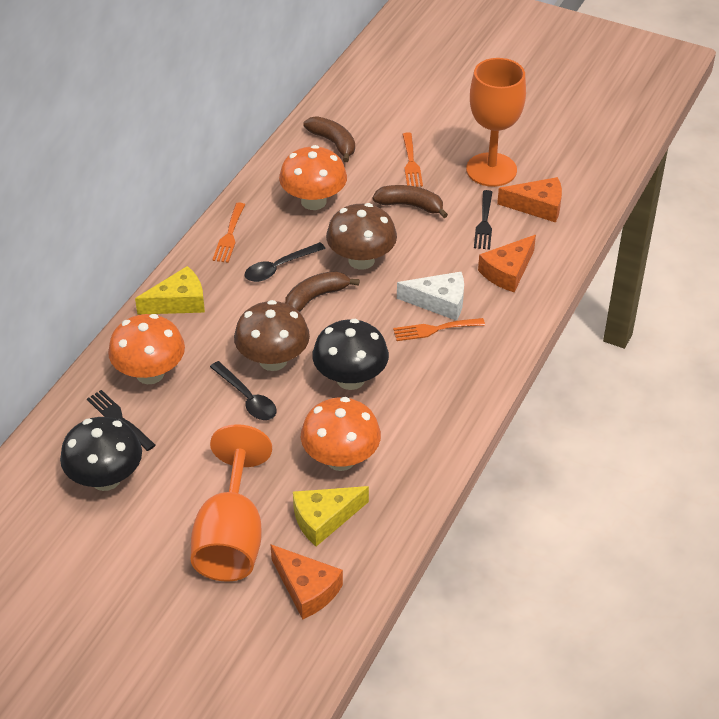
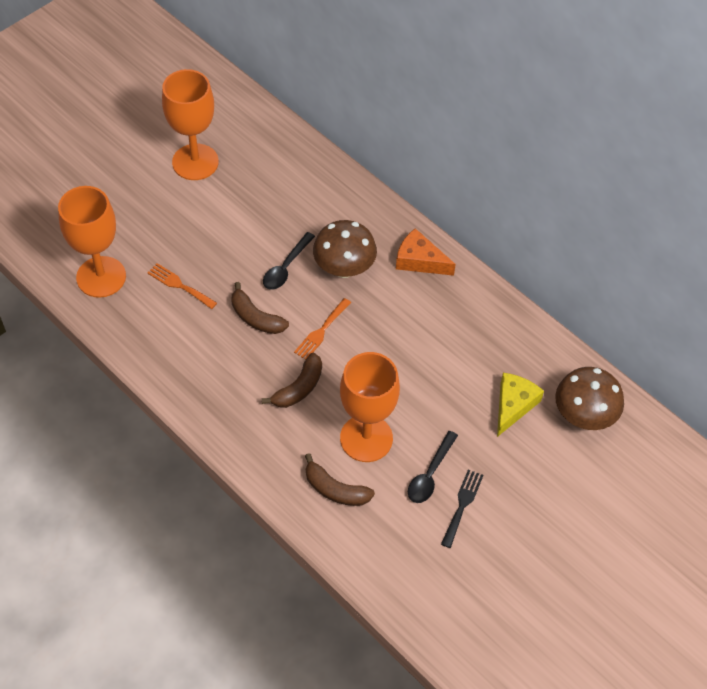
black fork: [87,390,156,451] [474,190,492,250] = 2 -> [441,469,483,548] = 1
black mushroom: [60,417,142,491] [312,319,389,390] = 2 -> none = 0
orange cheese: [270,544,343,619] [478,235,536,293] [497,177,562,223] = 3 -> [396,228,456,276] = 1
orange fork: [212,203,245,263] [393,318,485,341] [402,132,423,187] = 3 -> [148,263,217,309] [294,298,351,360] = 2
orange goblet: [191,424,272,582] [466,58,526,187] = 2 -> [58,186,126,298] [162,69,219,180] [340,352,400,462] = 3
orange mushroom: [108,314,185,384] [279,145,347,210] [301,397,381,471] = 3 -> none = 0
white cheese: [397,271,464,321] = 1 -> none = 0
yellow cheese: [135,266,205,315] [293,486,369,546] = 2 -> [497,373,544,437] = 1

